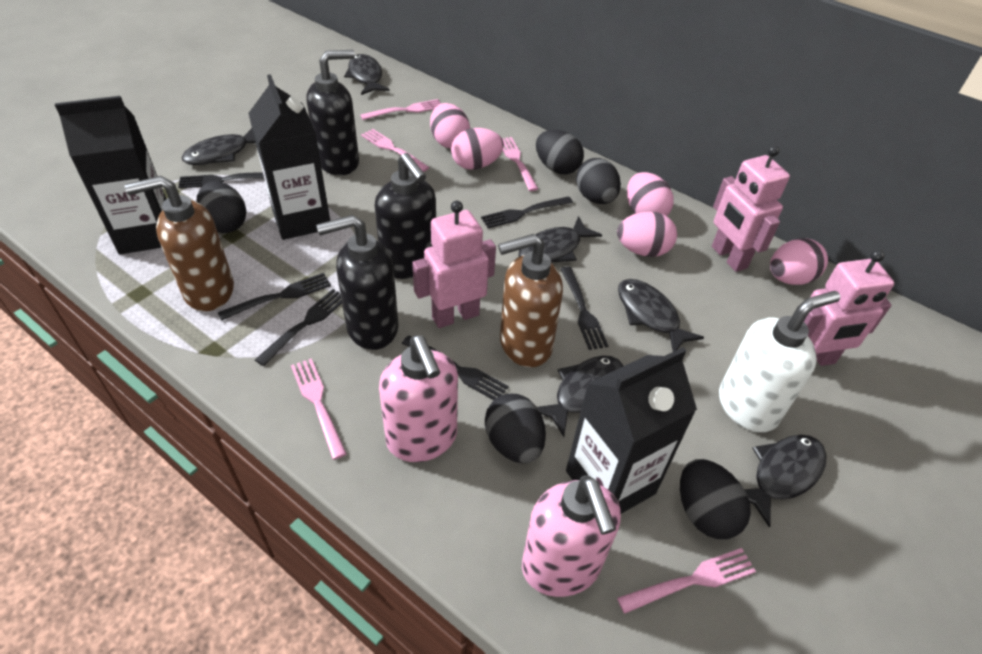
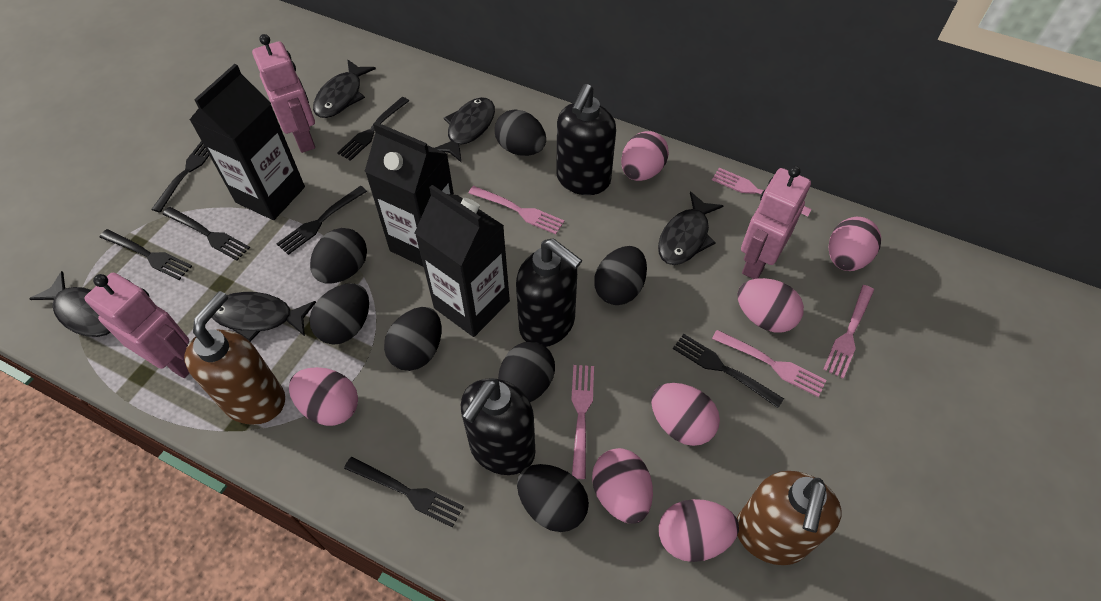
black egg: [197,181,246,233] [485,394,546,464] [536,130,584,174] [576,158,621,204] [680,459,751,539] = 5 -> [309,283,369,345] [310,228,367,284] [384,307,442,371] [495,109,546,156] [498,341,555,402] [517,464,589,532] [594,246,647,305] = 7
black fish: [182,128,256,165] [344,54,390,95] [519,216,602,263] [537,355,623,437] [618,279,704,352] [744,435,827,527] = 6 -> [29,271,111,337] [212,292,316,342] [313,59,376,118] [435,97,495,162] [658,191,724,265] = 5
black fork: [178,172,264,188] [218,273,331,321] [255,289,342,366] [402,335,509,400] [481,196,573,228] [561,266,608,350] = 6 -> [100,229,192,280] [151,141,209,213] [163,207,250,261] [277,186,367,255] [337,97,409,161] [344,457,464,528] [673,334,784,408] = 7
pink egg: [430,103,470,149] [451,128,504,170] [617,212,677,257] [627,172,674,216] [770,238,828,285] = 5 -> [289,367,358,426] [592,448,653,524] [621,131,669,181] [651,383,720,446] [659,499,739,562] [737,278,804,333] [829,217,881,271] = 7
pink soap dispenser: [379,335,458,462] [522,475,621,597] = 2 -> none = 0
white soap dispenser: [719,291,840,433] = 1 -> none = 0

